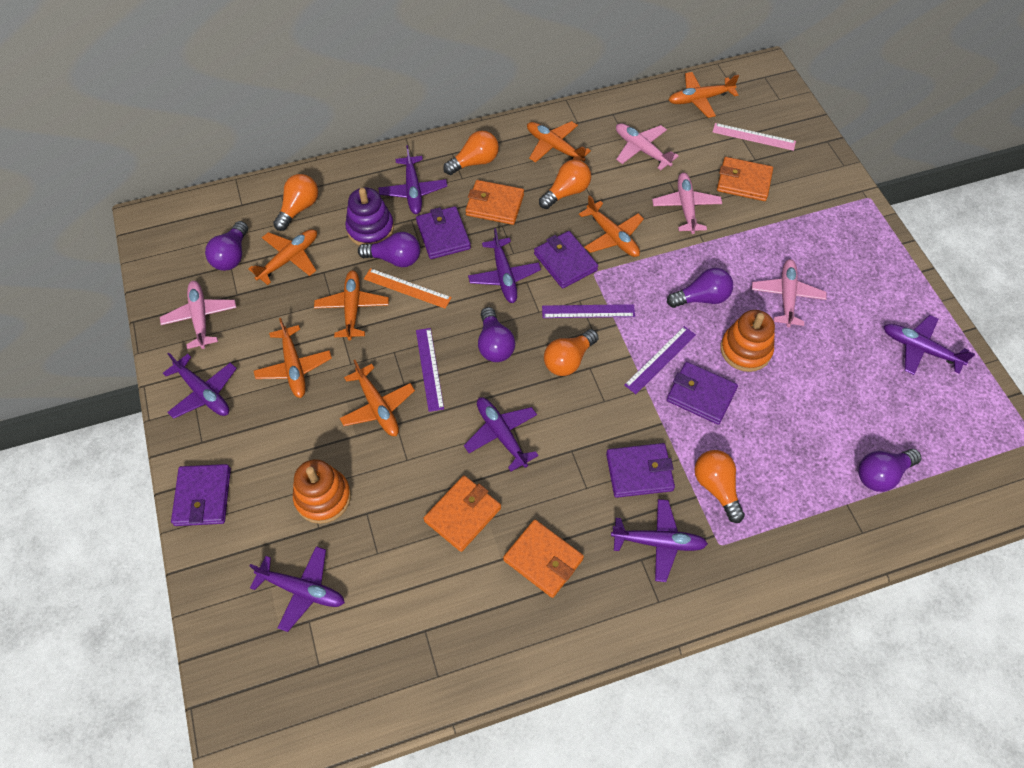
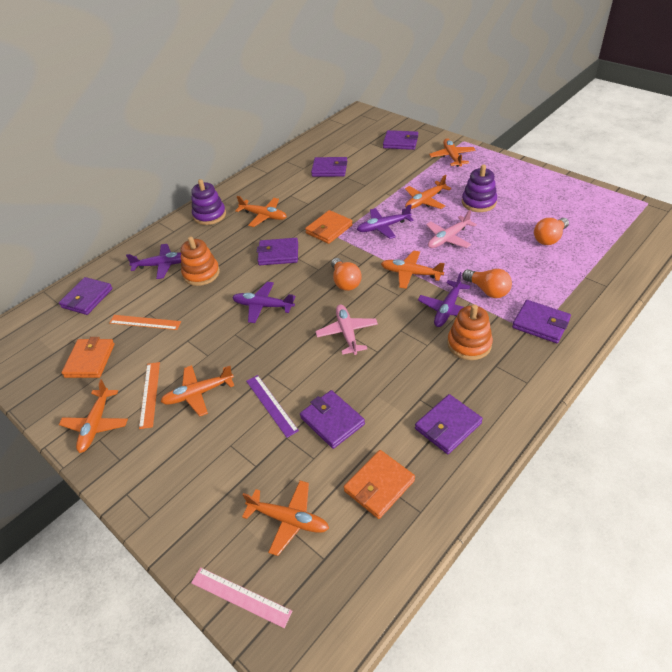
orange light bulb: [273,174,318,231] [443,131,499,175] [539,160,591,209] [544,329,599,376] [695,450,745,523] = 5 -> [331,258,362,291] [462,269,512,298] [534,218,569,245] = 3
orange ruler: [364,268,452,309] = 1 -> [109,315,181,330] [139,362,160,429] = 2
orange wallet: [424,475,501,552] [465,180,524,225] [503,519,584,598] [717,157,773,201] = 4 -> [61,337,115,378] [305,210,353,244] [344,450,415,519] = 3
pink plane: [160,281,236,349] [616,123,679,170] [652,173,722,234] [752,259,827,327] = 4 -> [316,304,378,355] [426,210,477,248] = 2
purple light bulb: [205,221,248,271] [358,232,420,267] [478,307,515,362] [667,268,733,308] [858,449,922,492] = 5 -> none = 0
purple plane: [163,353,237,419] [249,546,345,632] [378,145,447,214] [464,397,539,472] [468,228,541,303] [611,499,708,582] [884,315,975,375] = 7 -> [126,244,181,279] [232,282,296,323] [357,205,413,239] [418,272,471,327] = 4
purple ruler: [416,328,444,412] [542,304,635,318] [624,326,696,394] = 3 -> [246,375,299,438] = 1
purple stacking toy: [345,188,394,246] = 1 -> [191,179,226,225] [462,164,497,212] = 2
purple wallet: [171,464,231,526] [416,206,471,259] [534,231,598,289] [606,443,675,498] [667,362,738,425] = 5 -> [59,277,113,315] [257,238,298,265] [300,390,365,449] [311,157,347,177] [383,130,418,150] [415,394,483,454] [512,300,571,343] = 7

